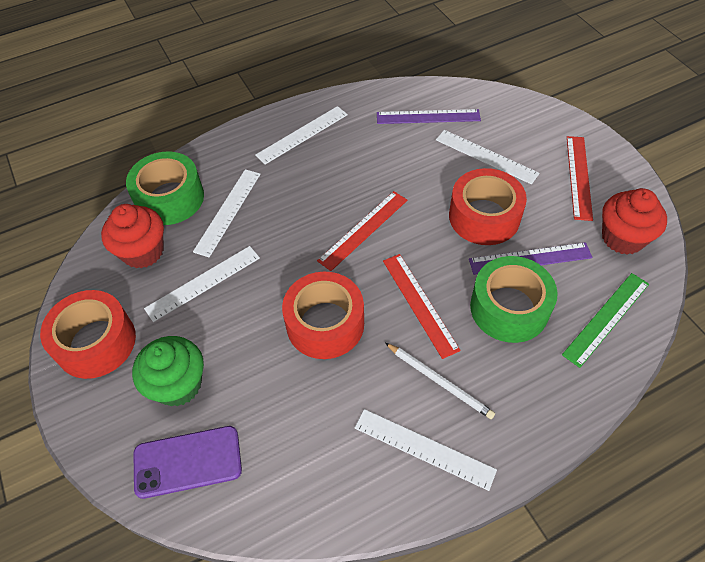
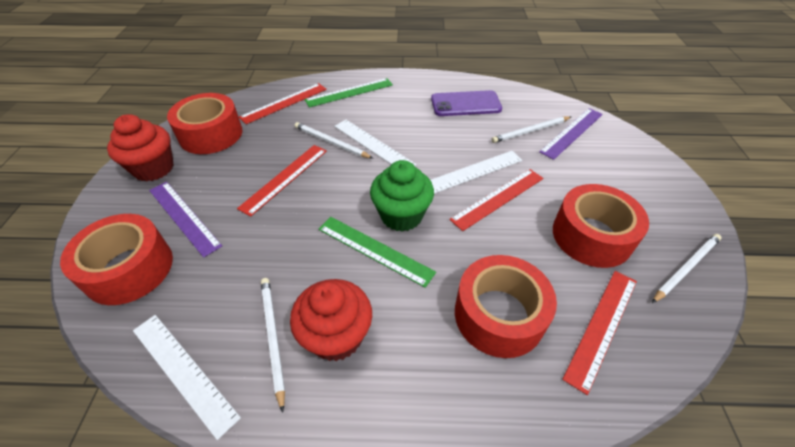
green ruler: [562,273,649,368] = 1 -> [305,78,393,107] [319,217,436,288] = 2
green tape: [126,152,204,225] [470,256,558,343] = 2 -> none = 0
red ruler: [317,191,407,271] [383,254,461,359] [567,136,593,221] = 3 -> [237,145,327,217] [239,83,327,124] [449,169,543,231] [562,271,637,395] = 4
red tape: [40,290,136,379] [282,272,364,359] [449,168,527,245] = 3 -> [60,214,173,305] [167,93,242,154] [455,255,557,358] [553,184,649,268] = 4
white pencil: [385,343,495,419] = 1 -> [261,278,285,413] [295,122,373,159] [492,116,571,143] [652,234,721,303] = 4
white ruler: [144,246,260,322] [193,169,261,257] [255,106,348,164] [355,409,497,491] [436,130,540,185] = 5 -> [133,315,241,440] [334,120,417,166] [430,151,522,194] = 3

